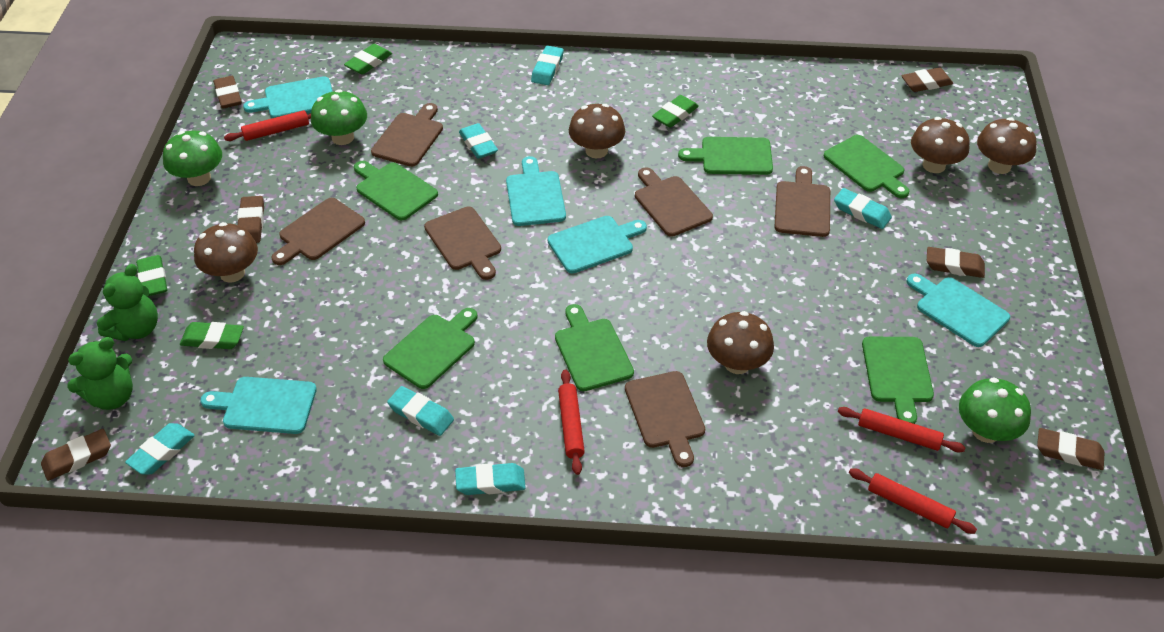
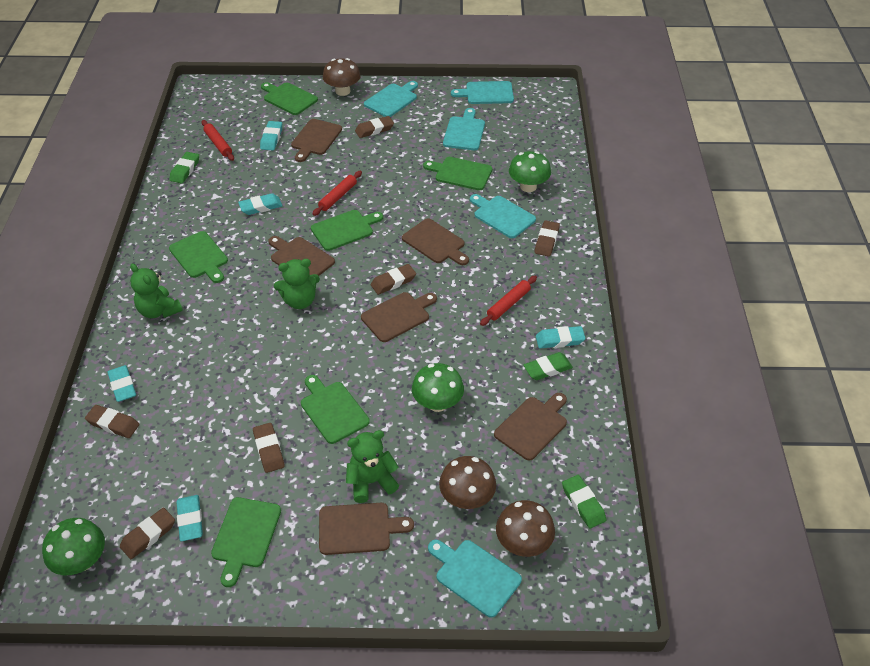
brown mushroom: [194,222,258,283] [569,104,625,158] [707,311,774,374] [911,117,970,173] [977,117,1037,174] = 5 -> [323,58,361,96] [439,456,496,509] [496,500,555,557] = 3
green eraser: [136,255,167,296] [180,322,244,349] [344,44,392,75] [652,95,699,128] = 4 -> [169,152,199,184] [523,352,573,380] [562,475,606,528] = 3
green teddy bear: [67,337,133,410] [97,264,158,341] = 2 -> [130,263,183,318] [274,259,320,309] [346,430,399,503] = 3
red rolling pin: [224,110,311,141] [558,369,585,475] [838,407,966,452] [849,468,977,534] = 4 -> [202,120,234,161] [312,171,362,216] [480,276,537,326] = 3
turquoise eraser: [125,423,195,475] [387,386,454,436] [455,463,526,495] [459,123,498,159] [531,46,564,85] [834,188,892,229] = 6 -> [107,365,136,402] [177,495,203,541] [238,193,283,215] [260,121,282,150] [536,326,586,348] = 5

